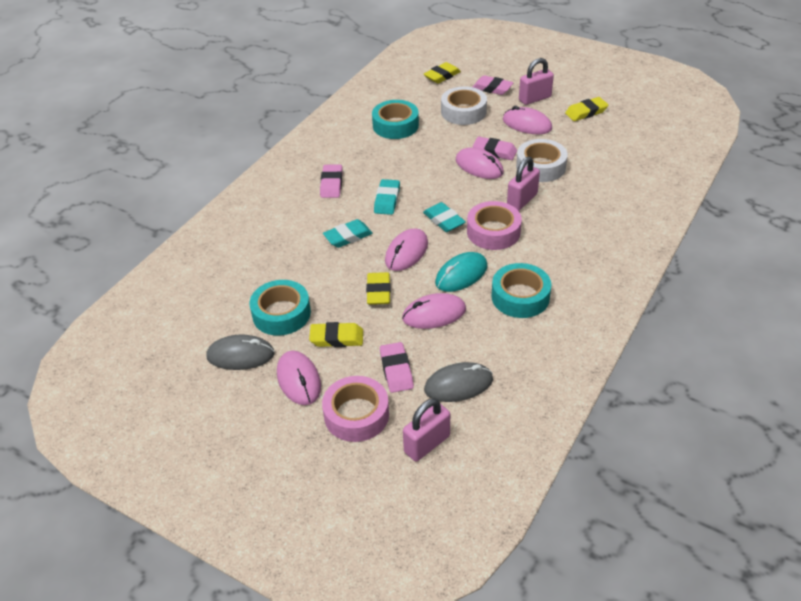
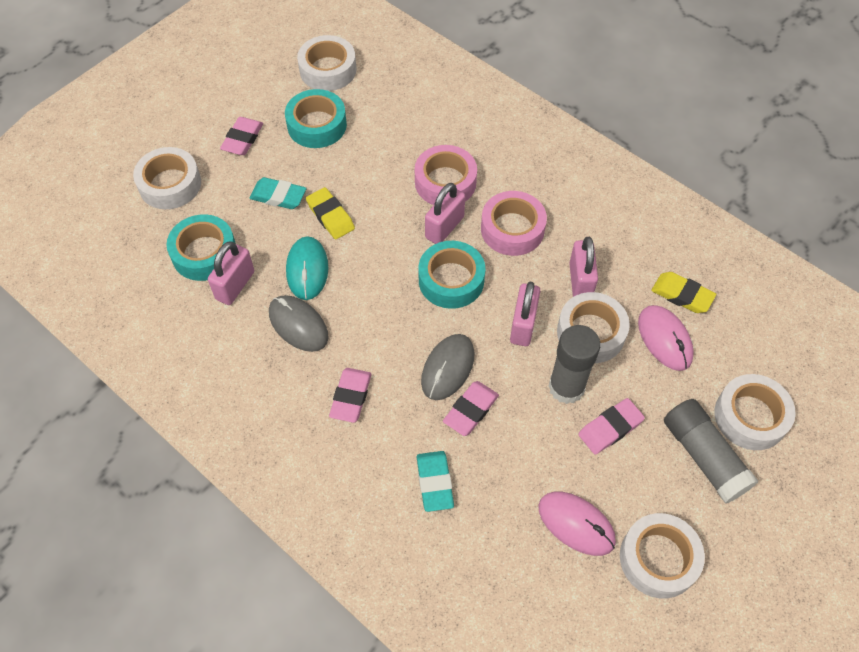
grey glue stick: none = 0 -> [548,325,601,404] [664,399,758,504] = 2
pink mouse: [277,350,321,405] [385,228,428,271] [402,293,466,329] [456,147,504,179] [503,106,552,134] = 5 -> [538,492,616,556] [638,305,694,371] = 2
pink padlock: [403,398,450,462] [507,157,540,211] [519,58,554,105] = 3 -> [208,241,254,305] [425,183,465,244] [510,282,540,346] [569,237,598,297] = 4
turquoise eraser: [323,219,373,248] [374,179,400,215] [423,202,466,232] = 3 -> [250,177,306,209] [417,451,454,512] = 2
white tape: [441,86,487,125] [516,139,568,182] = 2 -> [133,147,201,209] [297,35,356,91] [557,292,630,363] [620,513,705,599] [715,374,796,450] = 5
yellow eraser: [309,322,363,347] [366,272,391,305] [424,62,461,84] [565,97,608,121] = 4 -> [306,187,355,239] [651,272,716,313] = 2

